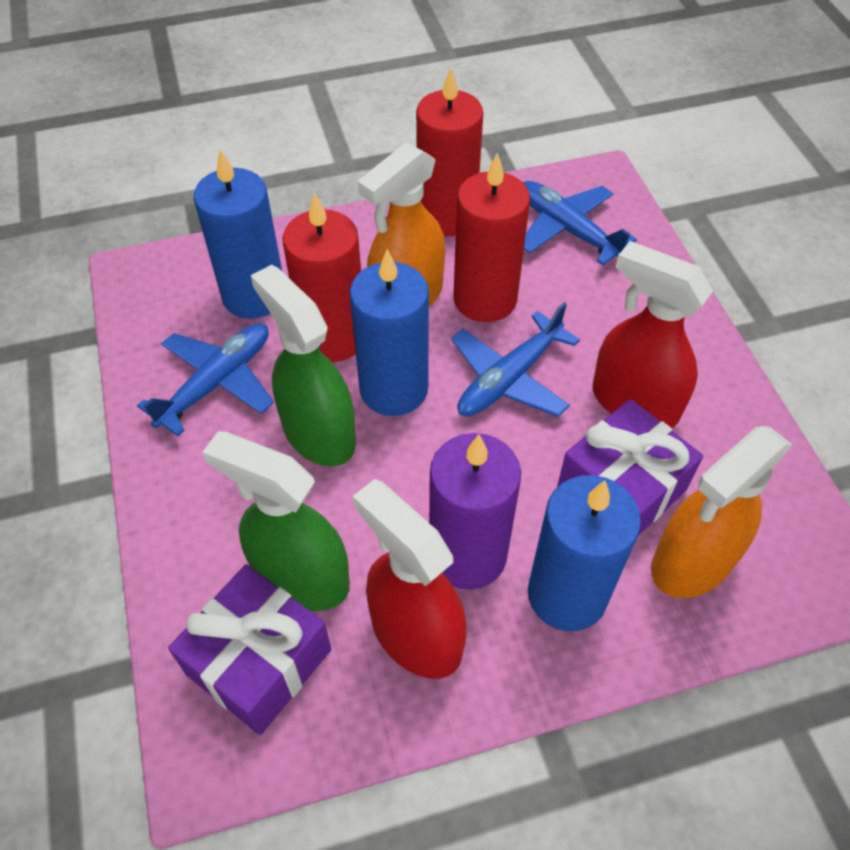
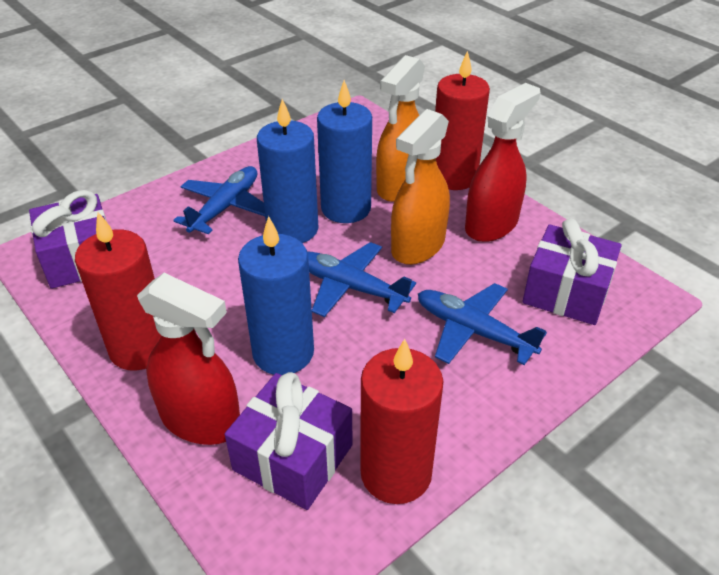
green spray bottle: [202,431,350,611] [251,264,356,467] = 2 -> none = 0
purple candle: [429,433,521,590] = 1 -> none = 0
purple gift: [168,564,331,735] [557,399,703,536] = 2 -> [29,190,107,289] [225,372,353,510] [522,219,622,325] = 3

